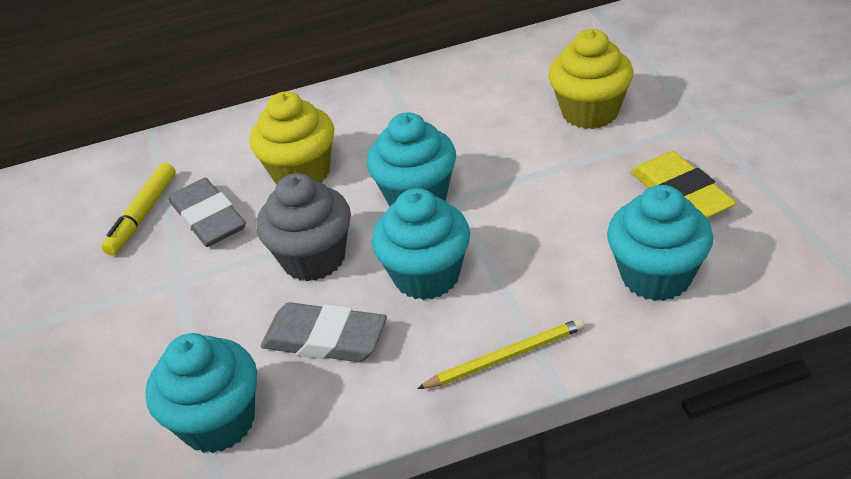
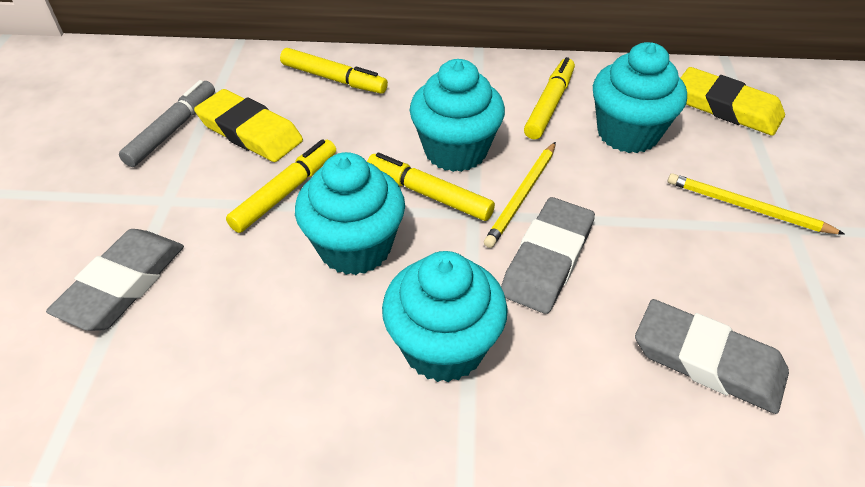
grey cupcake: [256,173,351,281] = 1 -> none = 0
grey eraser: [169,178,246,247] [261,302,387,362] = 2 -> [46,229,184,331] [501,197,595,314] [635,299,789,414] = 3
grey marker: none = 0 -> [119,80,215,167] = 1
yellow cupcake: [250,91,334,184] [548,29,633,129] = 2 -> none = 0
yellow eraser: [631,151,736,218] = 1 -> [194,89,303,162] [681,67,785,136] = 2
yellow marker: [102,163,176,256] = 1 -> [226,139,336,233] [280,48,388,94] [367,153,495,221] [524,57,575,139] = 4
yellow pencil: [417,318,585,389] = 1 -> [484,142,556,248] [668,173,845,235] = 2

